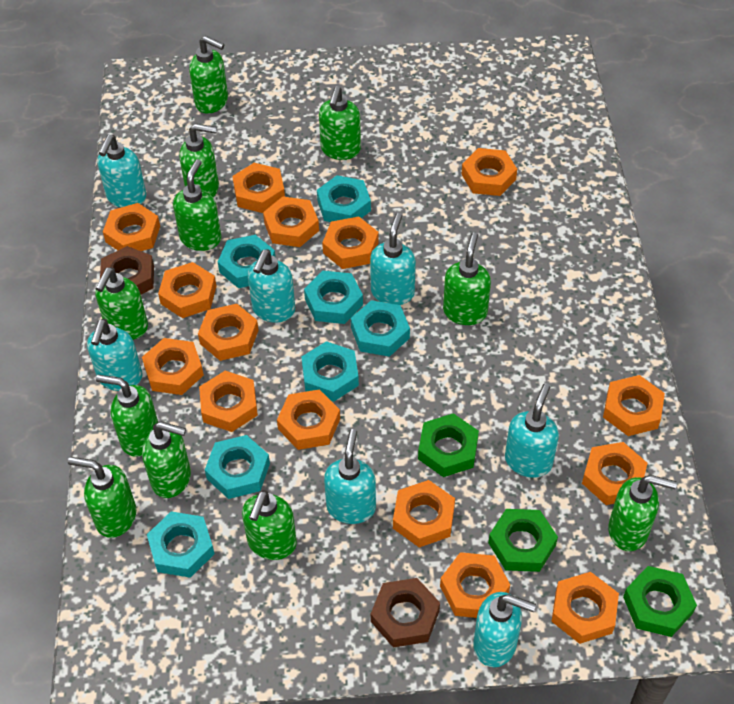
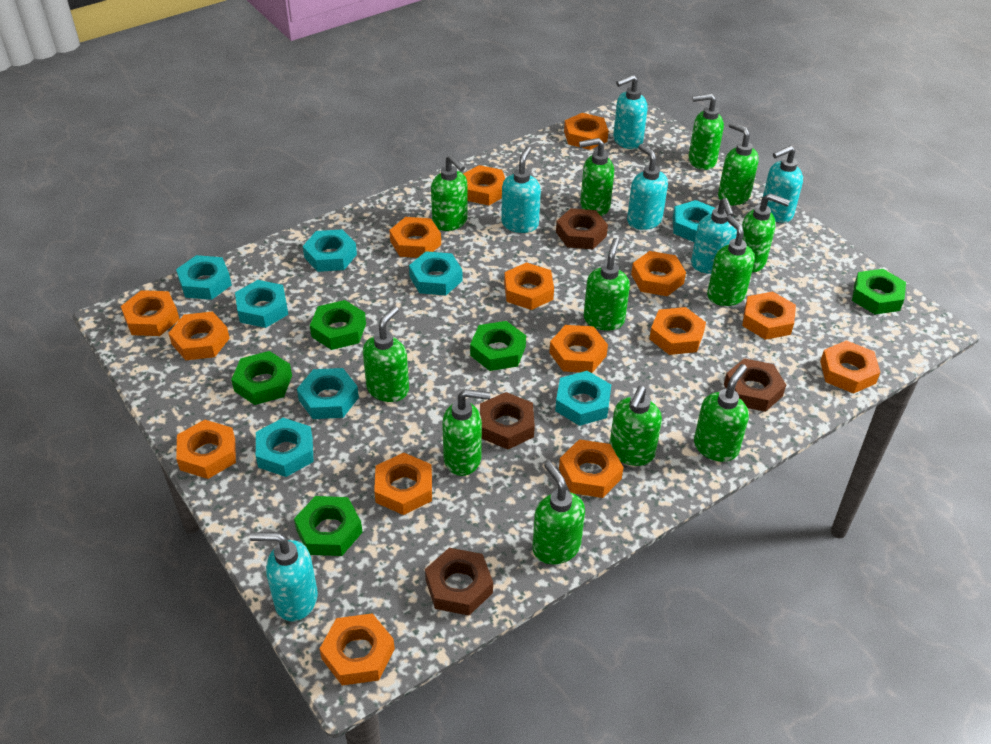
brown nut: [100,246,154,295] [371,578,440,648] = 2 -> [425,548,493,615] [480,392,535,449] [556,208,608,249] [724,358,786,412] = 4
green nut: [418,413,479,477] [488,509,558,572] [623,566,697,637] = 3 -> [231,351,292,405] [294,496,363,556] [310,300,366,350] [470,321,526,371] [852,269,906,315] = 5
green soap dispenser: [68,457,136,538] [95,267,148,340] [96,375,158,457] [142,422,191,498] [173,159,221,251] [179,124,219,197] [189,36,228,114] [242,490,297,560] [319,86,361,160] [443,232,491,325] [608,475,677,551] = 11 -> [363,306,409,402] [431,155,468,231] [442,389,491,476] [532,461,585,564] [579,138,614,216] [584,238,630,330] [609,386,662,466] [688,93,724,170] [694,364,749,462] [707,215,755,306] [718,122,759,205] [742,193,790,273] = 12
turquoise nut: [147,511,214,578] [205,435,270,499] [218,235,275,288] [302,341,359,402] [304,271,363,324] [317,175,371,222] [351,300,410,357] = 7 -> [176,255,232,300] [235,280,288,328] [256,418,314,477] [297,368,359,419] [303,229,357,272] [409,251,462,295] [555,371,611,426] [673,200,715,242] = 8
turquoise soap dispenser: [87,319,143,391] [98,135,146,207] [248,250,295,323] [324,429,376,524] [370,213,416,305] [473,592,536,667] [505,383,559,478] = 7 -> [249,532,318,621] [501,146,541,233] [613,75,648,149] [627,144,668,230] [691,198,737,274] [763,145,803,223] = 6

